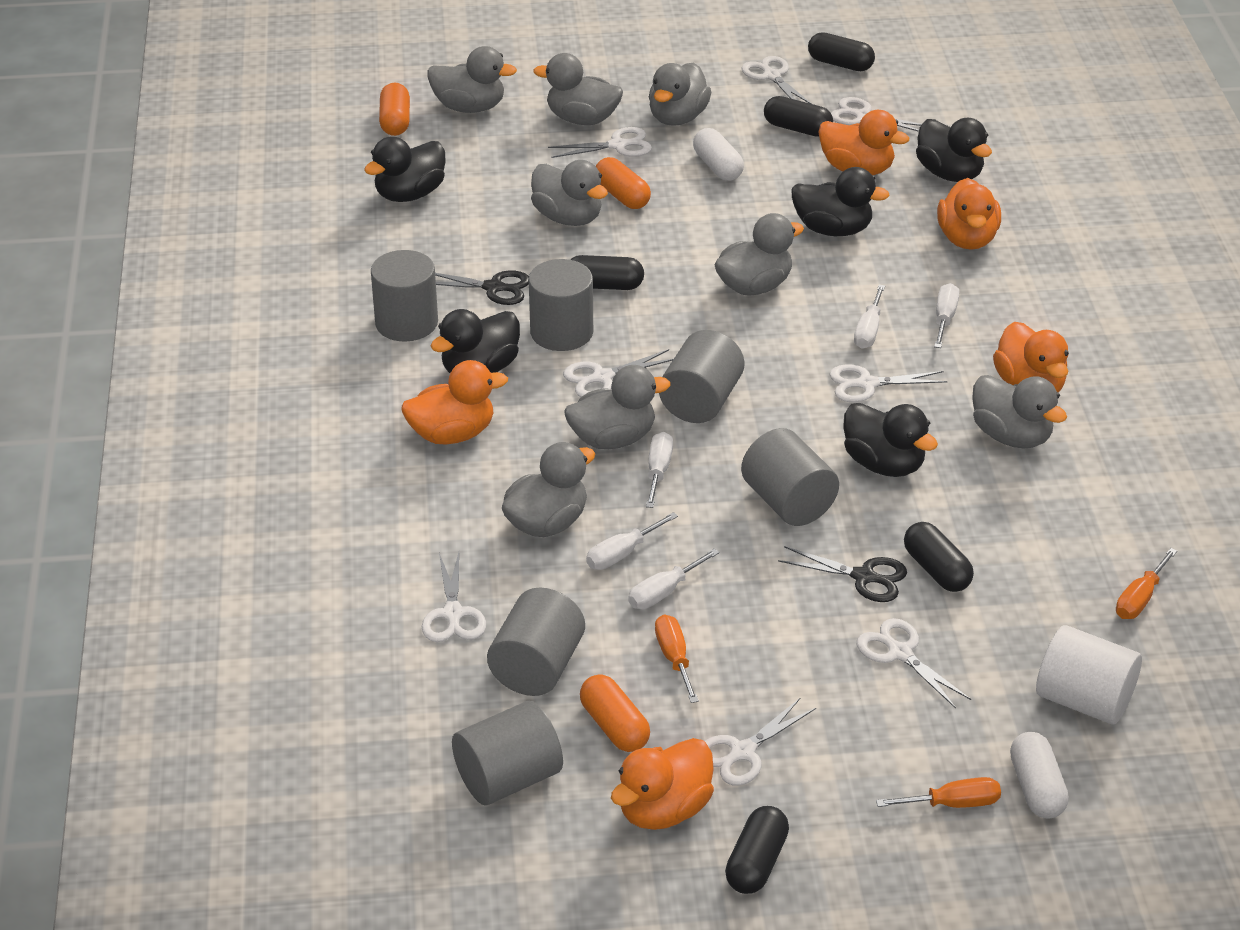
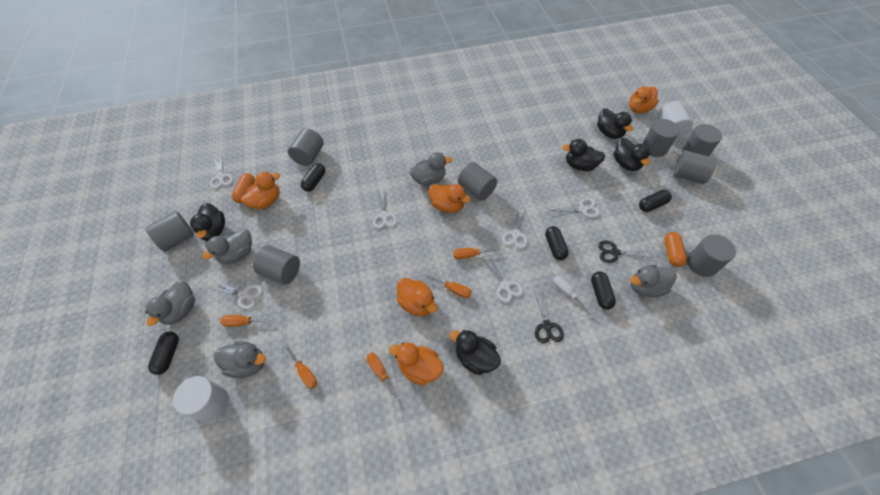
grey cylinder: [371,250,438,342] [452,701,563,805] [487,587,585,696] [529,259,593,351] [659,330,745,423] [741,428,839,526] = 6 -> [145,211,194,252] [253,245,300,285] [288,128,324,166] [458,162,497,201] [642,119,680,157] [673,150,716,184] [682,124,722,156] [687,234,736,277] = 8
grey duck: [427,46,517,113] [502,442,595,537] [531,160,608,226] [533,53,623,125] [564,365,671,449] [649,63,711,126] [714,213,804,296] [972,375,1067,449] = 8 -> [145,281,195,326] [203,229,252,264] [214,341,266,378] [409,152,452,186] [630,265,677,297] = 5
orange capsule: [379,83,410,136] [580,675,650,752] [596,157,651,209] = 3 -> [232,173,255,203] [664,232,687,267] = 2
orange screwdriver: [655,614,699,703] [876,777,1001,808] [1116,548,1177,619] = 3 -> [220,315,273,327] [285,345,317,389] [367,353,400,401] [426,274,472,298] [453,248,500,259] = 5
white capsule: [693,128,744,181] [1010,732,1069,818] = 2 -> none = 0
white cylinder: [1036,625,1142,725] = 1 -> [173,376,229,422] [657,101,693,138] = 2
white scissors: [422,552,486,642] [548,127,652,158] [563,349,673,397] [705,697,816,785] [742,56,812,104] [829,364,948,402] [831,97,922,132] [857,618,971,708] = 8 -> [210,155,233,189] [210,281,263,309] [373,189,397,229] [482,255,523,303] [502,208,528,249] [550,198,600,218] = 6
white screwdriver: [586,512,678,570] [628,548,719,609] [646,432,673,508] [854,285,885,349] [934,283,959,348] = 5 -> [553,276,593,314] = 1

